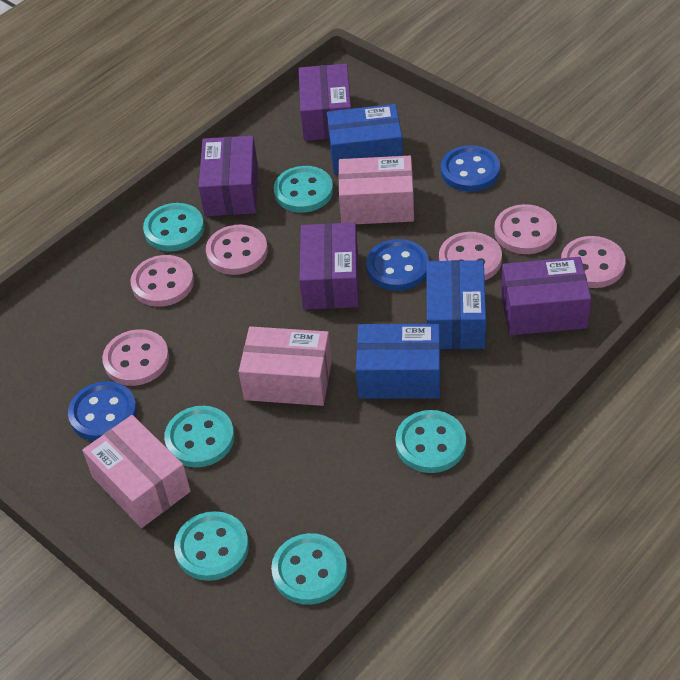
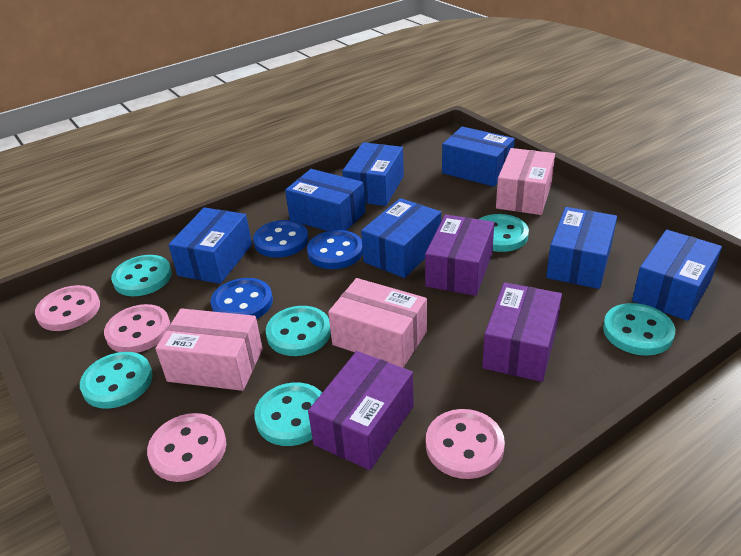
blue box: [327,104,403,175] [356,324,440,399] [427,260,486,349] = 3 -> [168,207,252,284] [285,169,365,231] [342,142,404,206] [361,198,441,278] [442,127,515,187] [546,207,617,289] [632,230,722,321] = 7
pink button: [102,329,169,386] [130,255,194,307] [206,225,268,275] [439,232,502,280] [494,204,557,254] [561,236,626,288] = 6 -> [35,285,100,331] [104,304,170,353] [147,413,226,482] [426,409,505,479] = 4
purple box: [199,136,258,216] [299,64,351,141] [299,222,359,310] [501,257,591,335] = 4 -> [308,351,414,470] [425,214,494,296] [482,282,562,382] = 3

